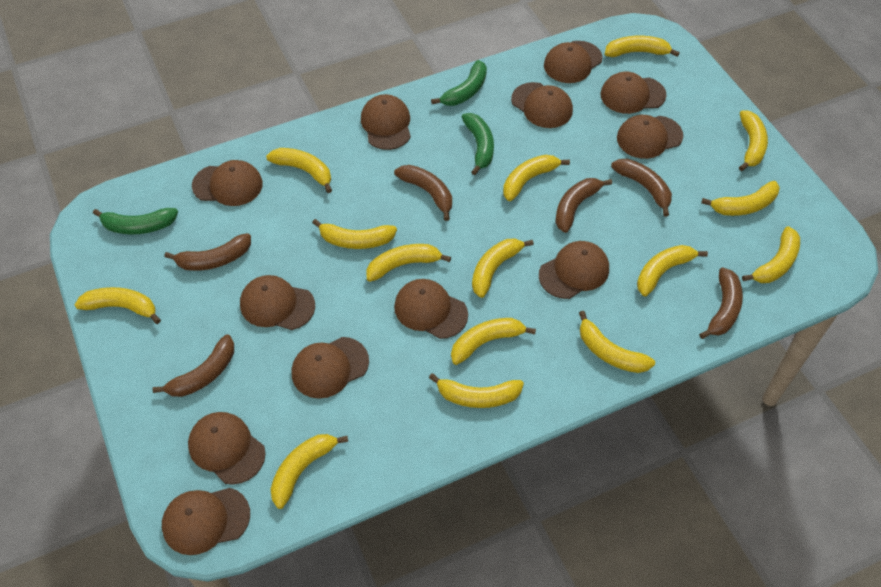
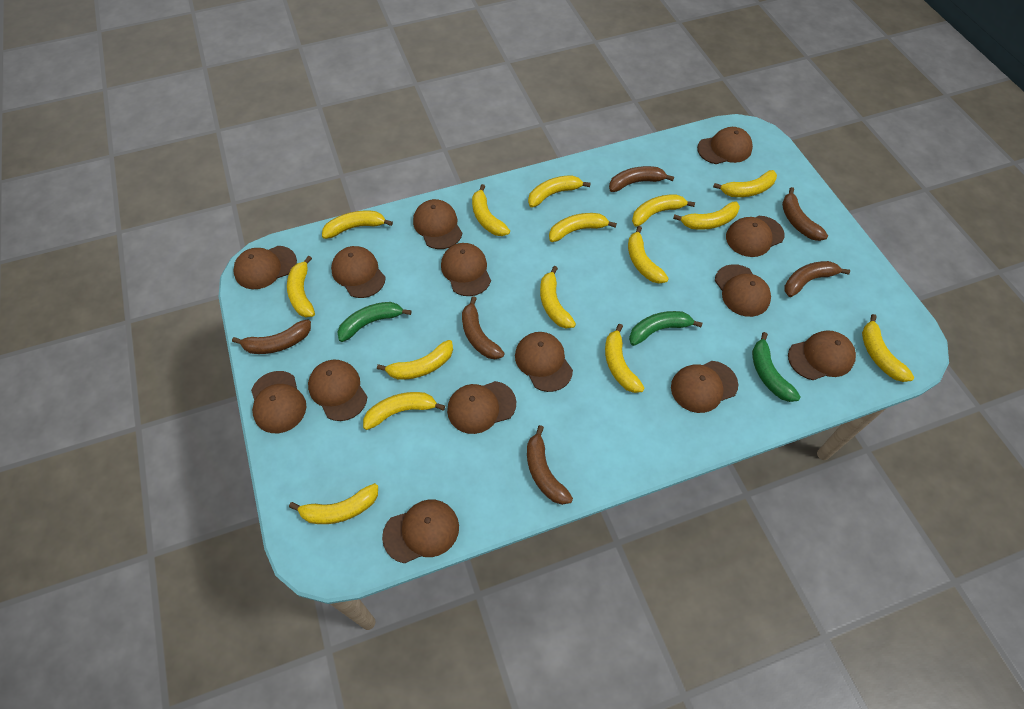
brown cap: [162,488,250,555] [188,412,266,485] [192,160,263,206] [240,275,315,330] [292,337,369,399] [361,94,411,150] [394,279,468,339] [511,82,573,128] [539,241,609,299] [544,41,603,83] [600,72,667,114] [617,115,683,159] = 12 -> [233,246,297,289] [251,371,307,433] [308,360,367,421] [331,246,386,298] [382,499,459,563] [413,199,462,249] [441,243,491,296] [447,381,516,434] [515,332,573,392] [671,361,738,413] [697,127,753,164] [715,264,771,317] [726,216,784,257] [788,330,856,380] = 14

